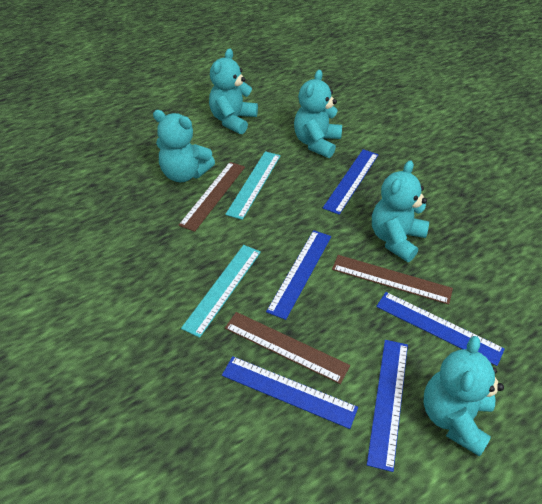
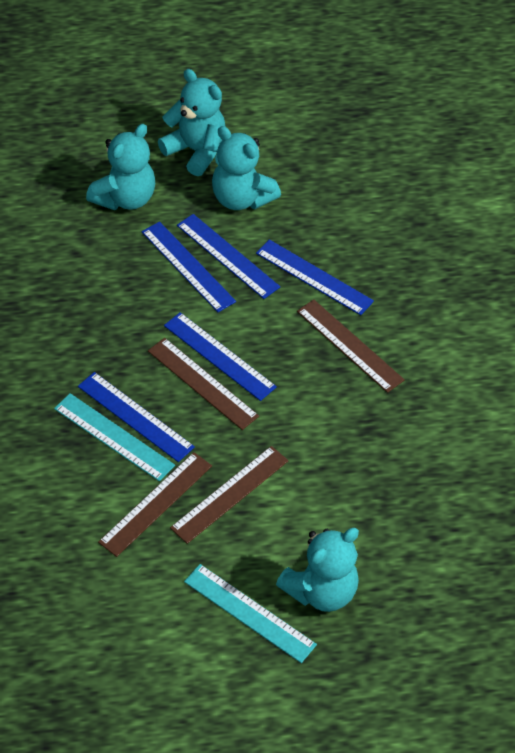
brown ruler: [178,162,245,232] [225,312,350,384] [332,255,453,305] = 3 -> [98,452,212,557] [148,338,259,430] [170,446,289,544] [297,299,405,393] = 4
turquoise teddy bear: [153,110,215,182] [209,49,258,134] [294,70,342,158] [372,160,429,262] [423,336,504,457] = 5 -> [86,124,155,210] [158,69,226,176] [212,126,281,210] [276,528,359,612] = 4

